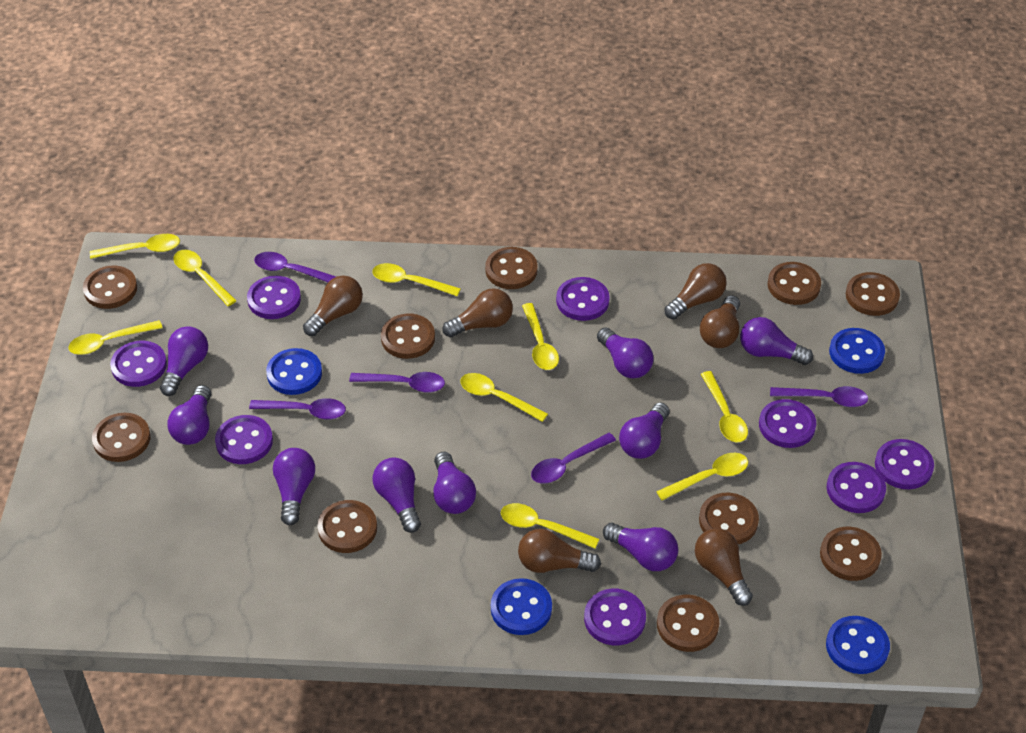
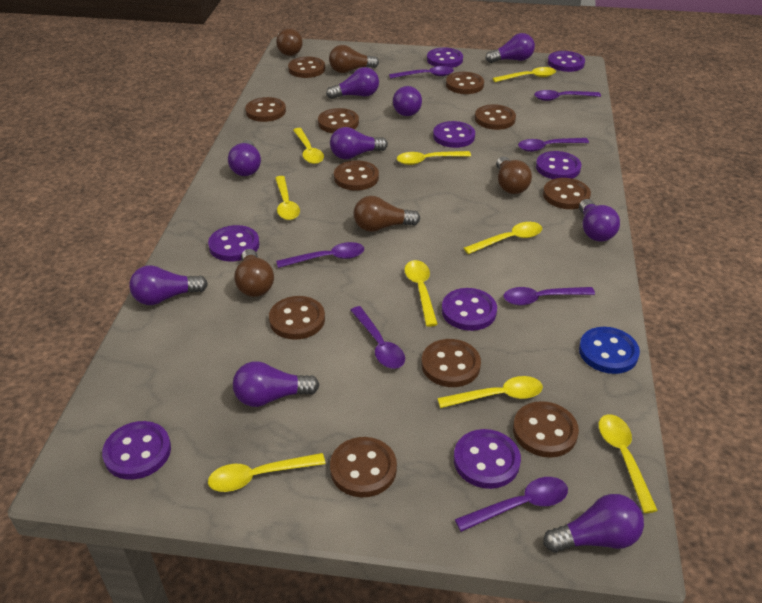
blue button: [266,348,322,395] [491,578,552,635] [826,616,890,674] [829,328,885,374] = 4 -> [579,327,640,374] = 1
brown button: [83,266,137,309] [92,413,150,462] [317,500,377,553] [381,314,435,359] [485,247,538,289] [657,595,719,652] [699,493,759,544] [768,262,821,305] [820,527,882,581] [846,272,900,316] = 10 -> [245,97,286,122] [269,296,325,340] [288,57,325,78] [318,108,359,133] [330,437,397,497] [334,160,379,191] [422,339,481,387] [446,72,484,94] [475,104,516,130] [513,401,579,458] [543,178,591,209] = 11
brown light bulb: [303,276,363,336] [442,288,513,337] [518,529,601,573] [665,263,727,319] [695,528,753,606] [700,295,740,348] = 6 -> [234,249,274,297] [276,28,303,56] [329,45,379,73] [353,196,420,232] [496,156,532,194] = 5
purple spoon: [249,398,346,420] [254,252,336,282] [349,372,445,393] [531,433,616,483] [770,386,868,407] = 5 -> [276,242,364,268] [350,306,405,369] [389,66,454,79] [455,477,568,532] [503,287,595,305] [518,138,589,152] [534,90,601,101] = 7

